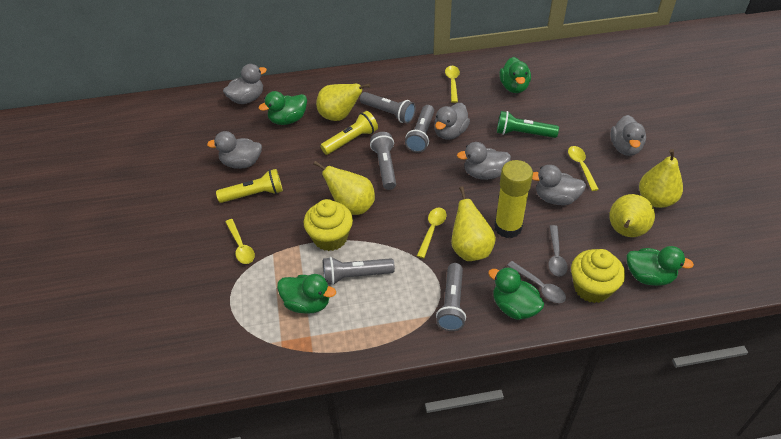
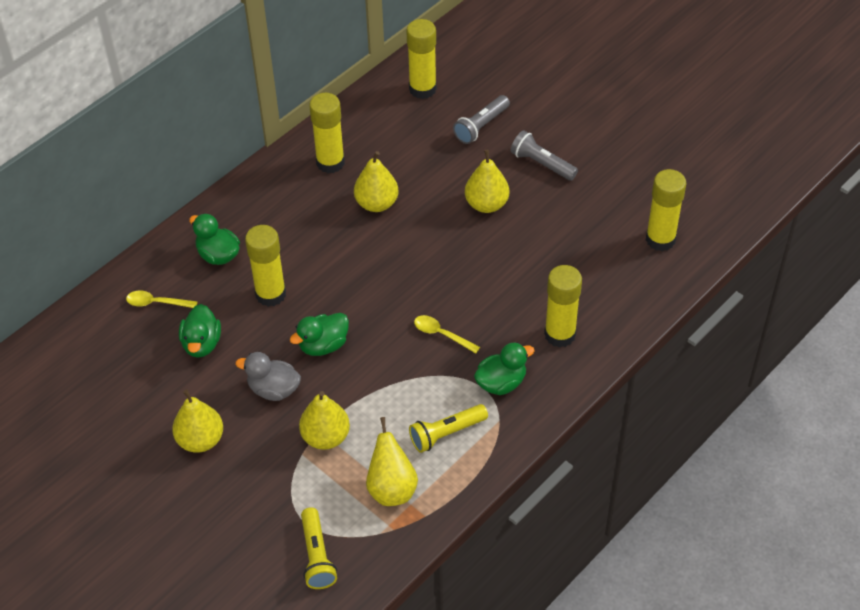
green duck: [259,91,307,125] [277,274,336,314] [488,267,544,320] [499,57,531,93] [627,246,694,286] = 5 -> [179,304,221,357] [189,213,240,265] [290,313,349,356] [474,342,535,395] = 4
green flashlight: [497,111,559,138] = 1 -> none = 0
grey duck: [207,131,262,169] [223,64,267,104] [434,103,470,140] [457,142,511,179] [532,165,586,205] [610,115,646,156] = 6 -> [236,352,301,401] = 1
grey flashlight: [323,257,395,285] [360,92,416,123] [370,132,396,190] [405,105,434,153] [436,263,466,331] = 5 -> [453,95,510,144] [511,130,578,181] = 2
grey spoon: [507,261,566,303] [548,225,568,277] = 2 -> none = 0
yellow cupcake: [304,199,353,251] [571,249,625,303] = 2 -> none = 0
yellow glue stick: [494,160,533,238] = 1 -> [245,225,286,307] [309,93,345,173] [406,19,437,99] [544,265,582,348] [646,169,686,251] = 5
yellow spoon: [225,219,255,264] [417,208,447,258] [445,66,460,103] [568,146,599,191] = 4 -> [126,291,198,308] [414,315,480,354] = 2

